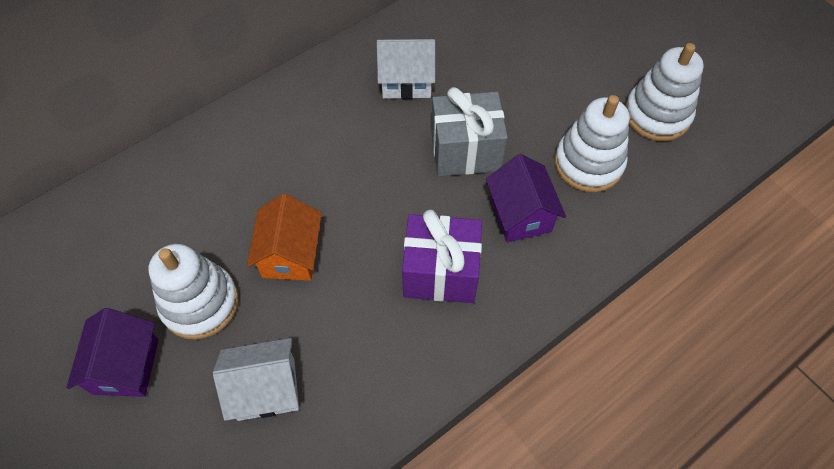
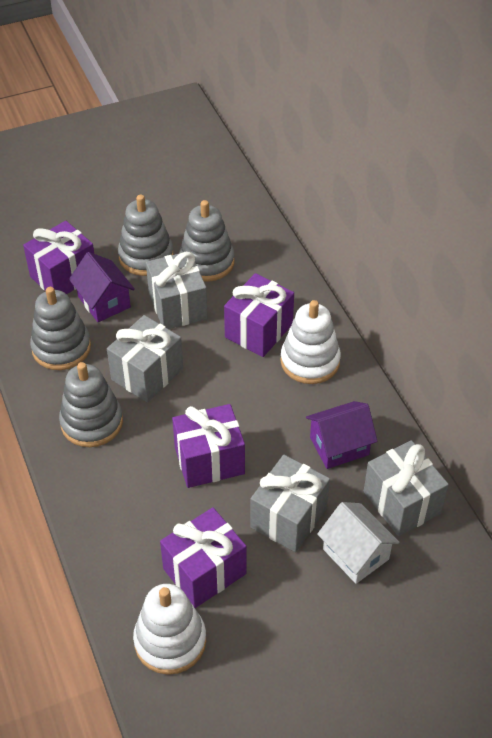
grey gift: [431,87,508,176] = 1 -> [107,315,183,402] [146,251,208,329] [250,455,330,552] [364,440,449,536] = 4
grey stacking toy: none = 0 -> [30,287,91,370] [59,362,123,447] [118,195,173,276] [179,200,235,282] = 4
orange house: [247,194,322,281] = 1 -> none = 0
purple gift: [402,210,482,303] = 1 -> [23,221,94,294] [160,507,246,608] [172,404,245,488] [224,273,294,357] = 4
white house: [213,338,299,421] [377,39,435,99] = 2 -> [317,502,400,584] = 1
white stacking toy: [149,244,239,339] [555,95,629,192] [625,43,704,141] = 3 -> [133,584,206,675] [280,300,341,384] = 2

